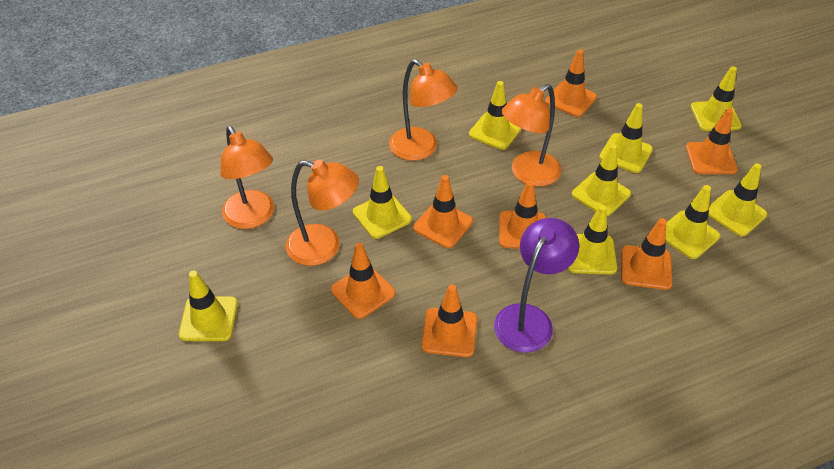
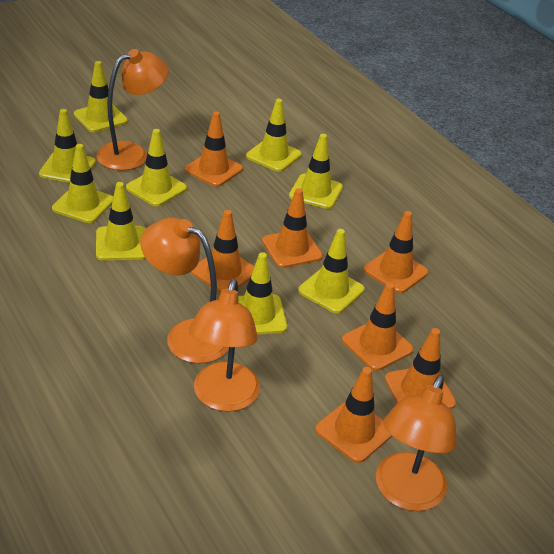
purple lamp: [494,218,579,353] = 1 -> none = 0

